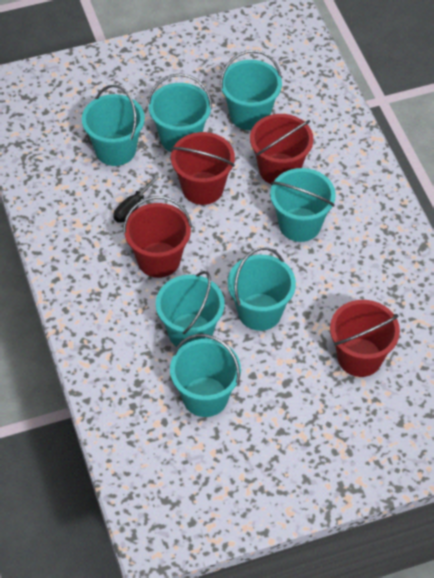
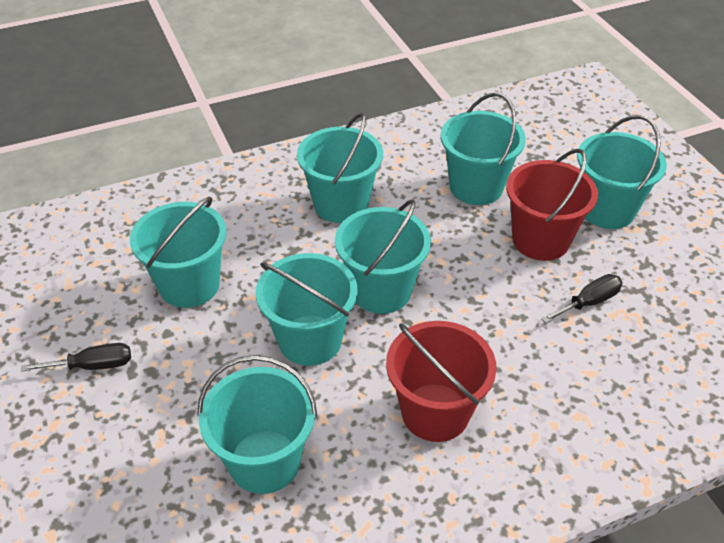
black screwdriver: [113,175,159,223] = 1 -> [21,343,131,372] [541,274,623,323] = 2
red bucket: [123,196,192,278] [170,132,235,205] [250,114,314,184] [330,300,400,377] = 4 -> [386,321,497,442] [506,149,598,261] = 2

